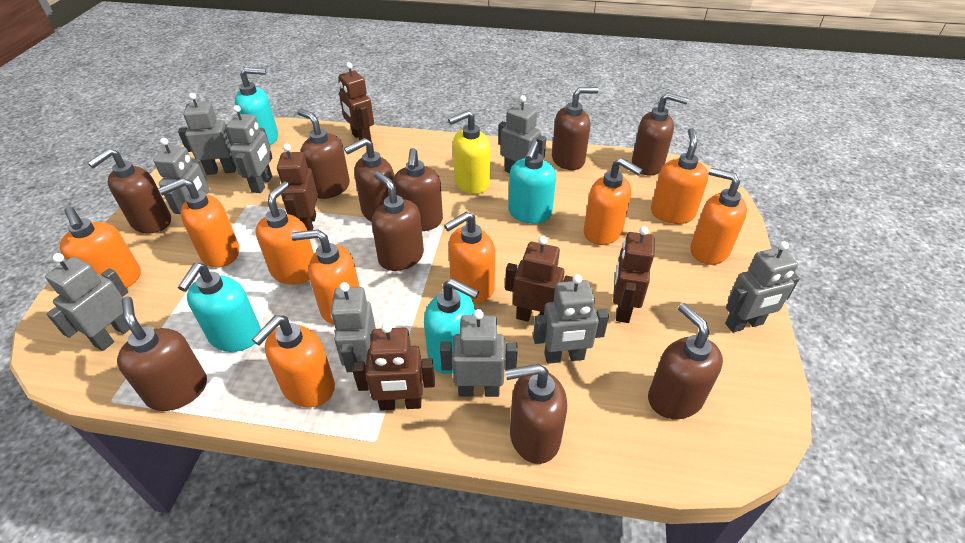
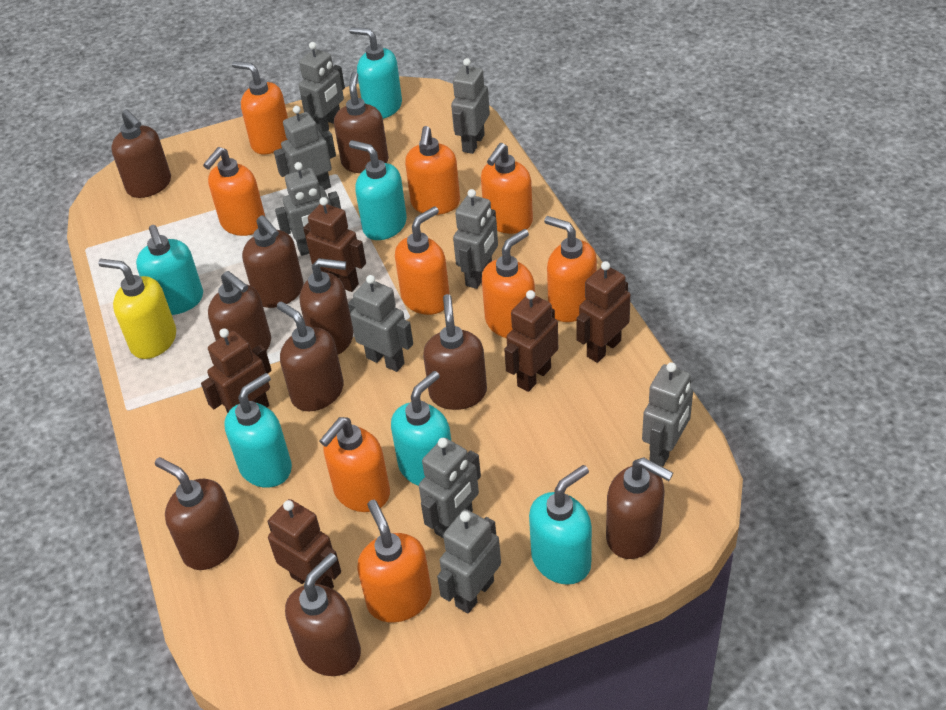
turquoise soap dispenser: [178,263,261,352] [235,67,278,145] [424,278,479,374] [508,140,556,224] = 4 -> [136,225,203,315] [224,373,292,488] [349,27,402,119] [349,140,407,240] [391,371,451,486] [529,465,592,585] = 6

